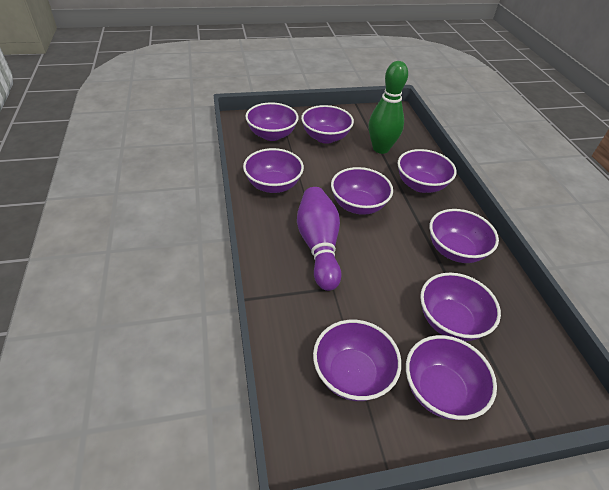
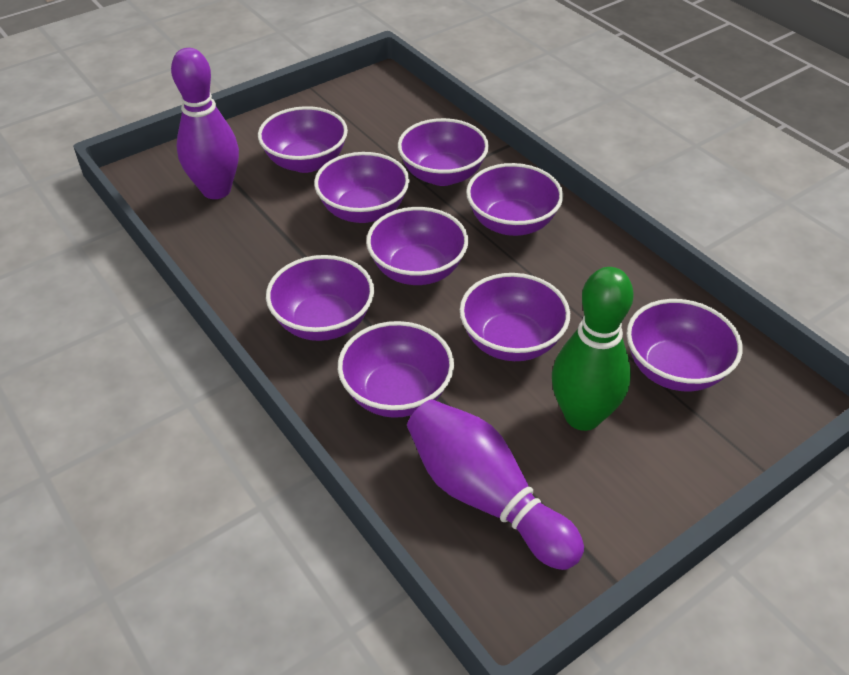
purple bowling pin: [297,187,341,291] = 1 -> [171,48,239,199] [407,399,584,570] = 2

